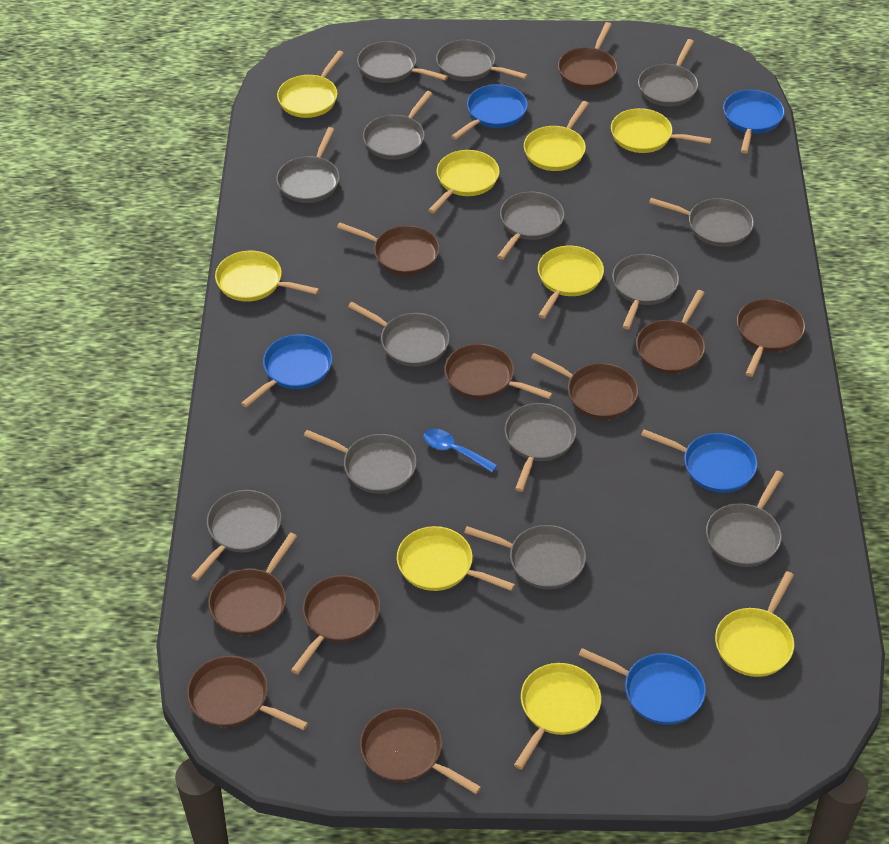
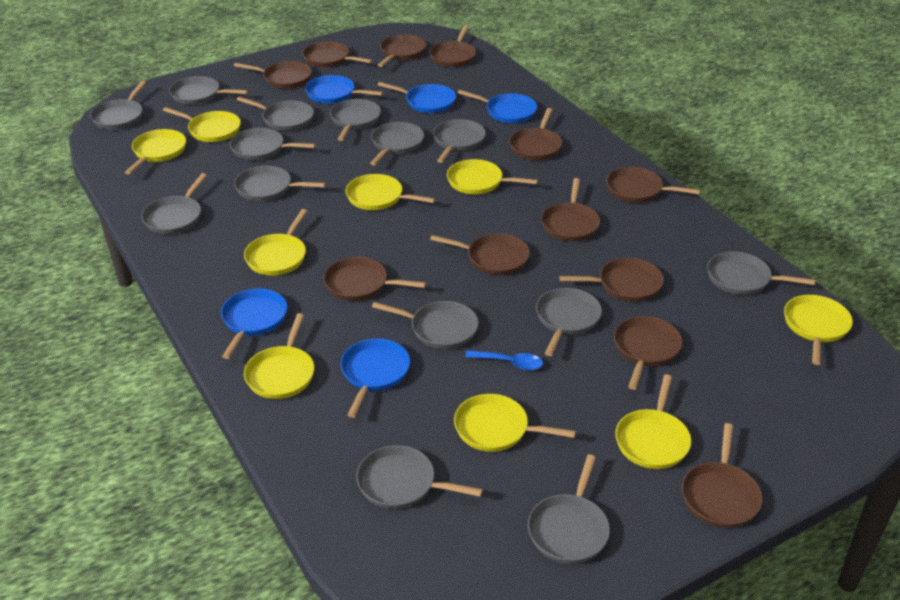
brown pan: [187,656,308,730] [208,533,297,635] [291,575,380,674] [337,222,439,275] [360,708,481,794] [444,344,553,399] [531,353,638,419] [558,22,617,89] [636,290,705,374] [737,299,805,377] = 10 -> [234,61,312,89] [302,41,373,67] [323,257,426,301] [378,34,426,67] [429,25,476,67] [430,233,530,275] [509,108,562,160] [541,178,600,241] [559,258,664,302] [606,167,700,203] [614,316,682,390] [682,423,763,528] = 12

